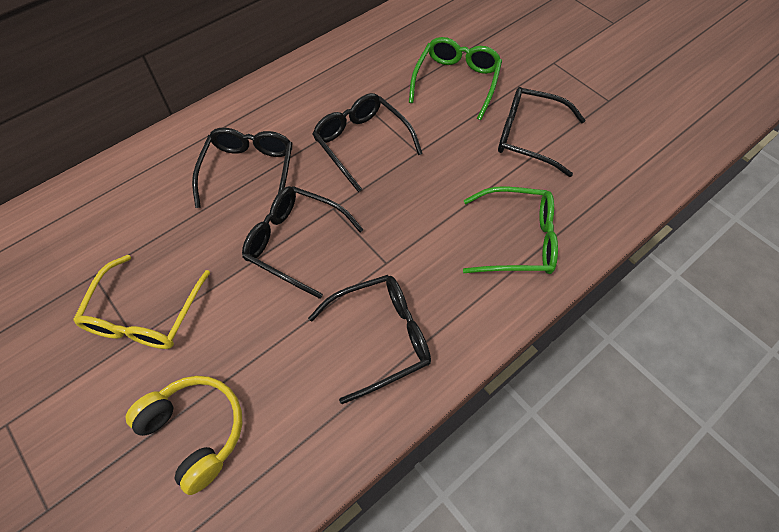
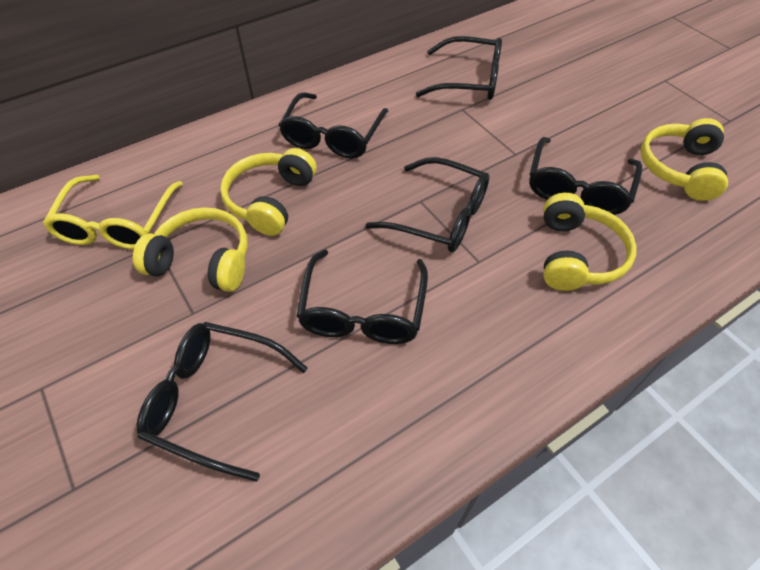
black glasses: [192,128,293,208] [242,186,364,299] [308,275,431,404] [312,93,423,192] [498,87,585,177] = 5 -> [136,322,308,482] [279,92,388,158] [297,249,428,344] [366,157,490,252] [416,36,502,100] [529,137,642,215] = 6
green glasses: [409,37,502,120] [463,186,558,274] = 2 -> none = 0
yellow headphones: [125,376,242,495] = 1 -> [133,207,248,292] [220,148,317,236] [543,193,637,291] [640,118,728,201] = 4

